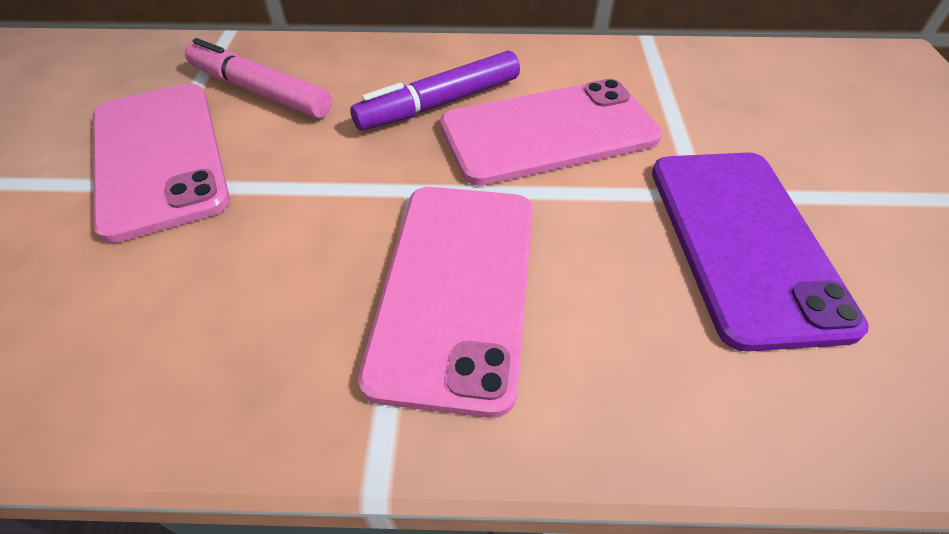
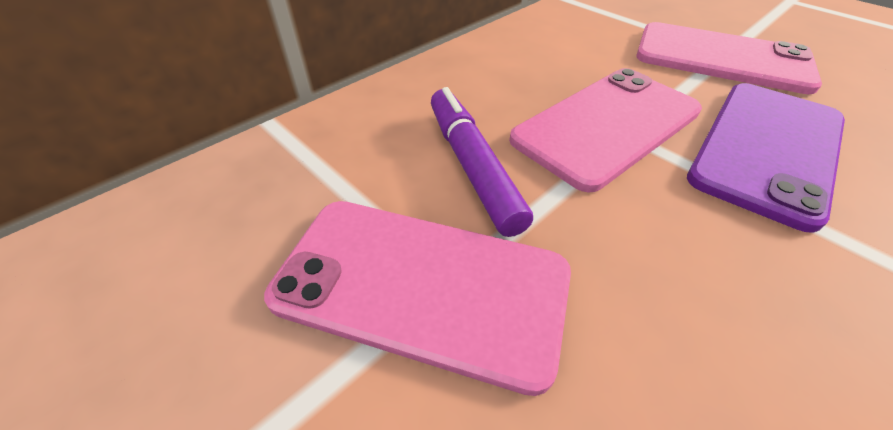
pink marker: [185,38,332,118] = 1 -> none = 0

